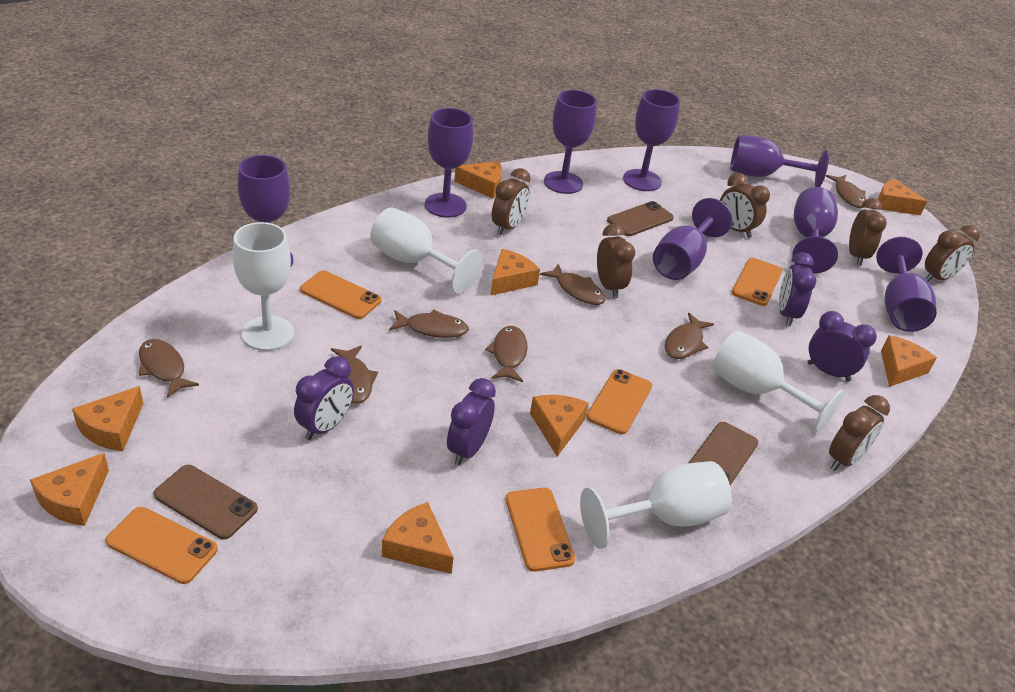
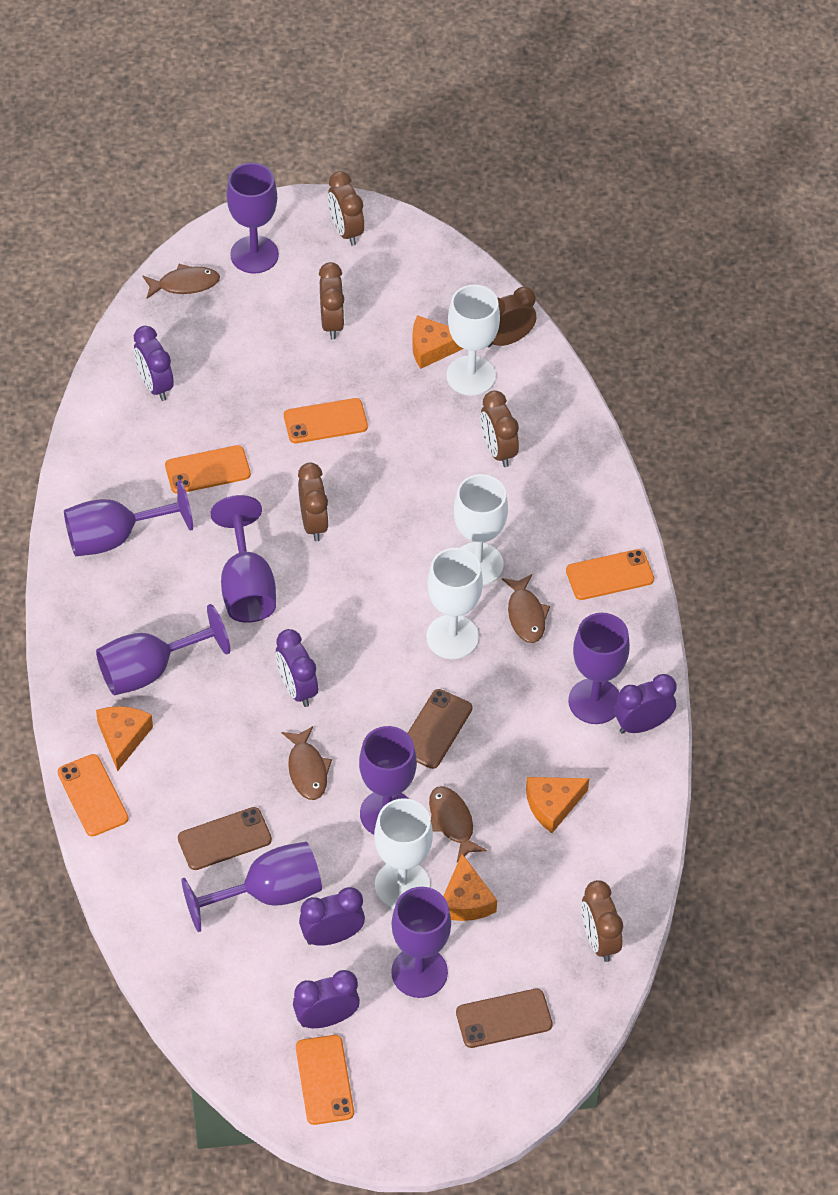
brown fish: [139,339,199,398] [331,345,378,404] [389,310,469,338] [485,326,528,382] [540,263,605,305] [665,313,714,359] [826,175,867,208] = 7 -> [143,264,220,299] [282,726,332,800] [429,786,487,862] [502,574,550,643] = 4
orange cheese: [30,453,109,526] [72,386,143,451] [382,502,453,574] [454,161,502,198] [490,249,540,296] [530,395,589,457] [878,179,927,215] [881,335,937,387] = 8 -> [96,706,153,772] [412,315,463,369] [444,854,497,921] [526,777,589,833] = 4
purple clock: [294,356,354,440] [447,378,496,466] [779,252,816,326] [807,311,877,382] = 4 -> [134,326,174,401] [276,629,318,707] [293,970,360,1028] [299,887,365,946] [614,674,676,734] = 5

